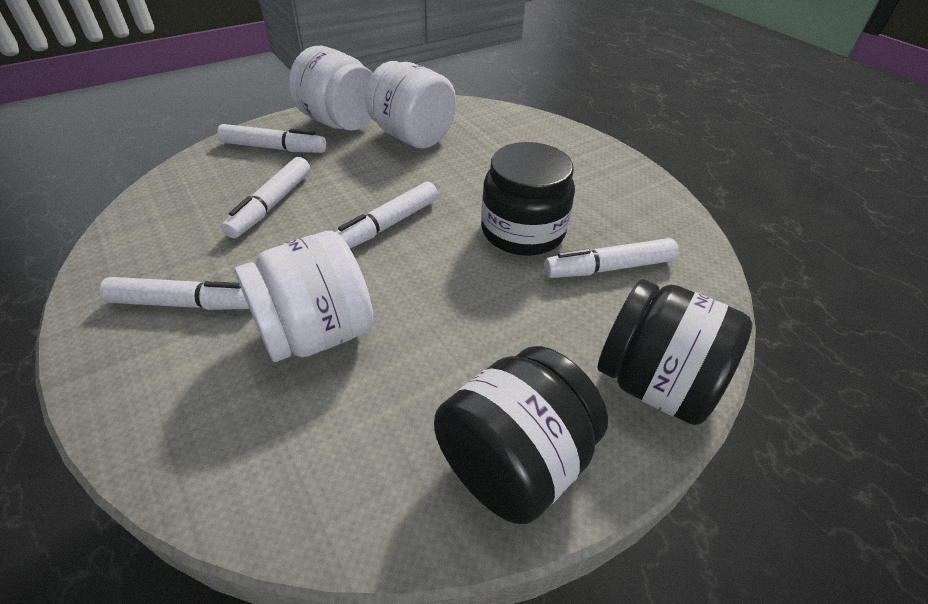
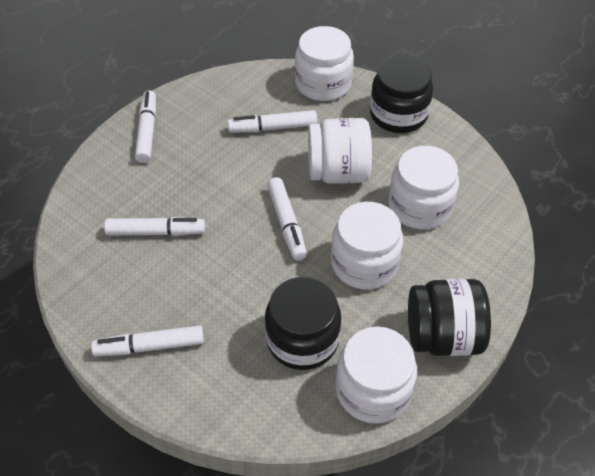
white jar: [235,231,373,362] [288,46,373,131] [365,61,456,148] = 3 -> [295,26,354,101] [308,118,372,184] [331,202,404,289] [335,327,417,424] [388,146,459,229] = 5

